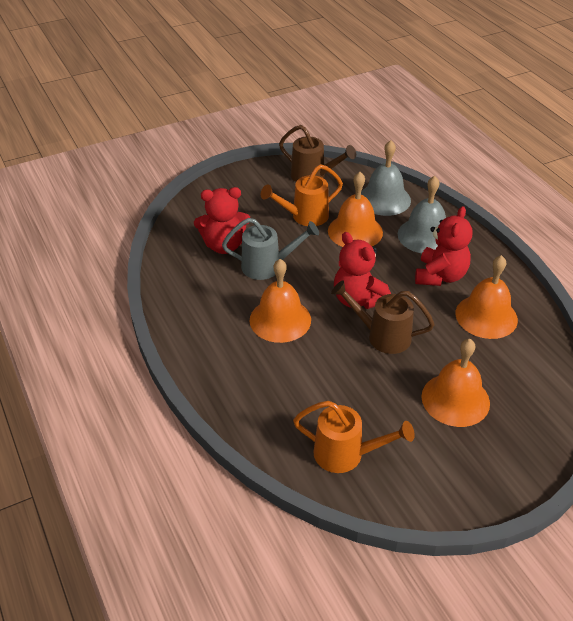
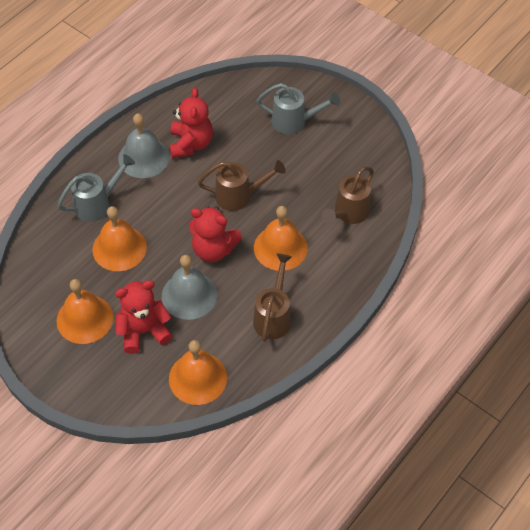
brown watering can: [279,125,356,182] [331,280,435,354] = 2 -> [198,160,286,211] [253,254,292,342] [322,166,374,224] = 3
grey watering can: [222,218,319,280] = 1 -> [57,154,135,222] [256,83,340,134] = 2
orange watering can: [261,164,343,226] [293,401,415,473] = 2 -> none = 0

